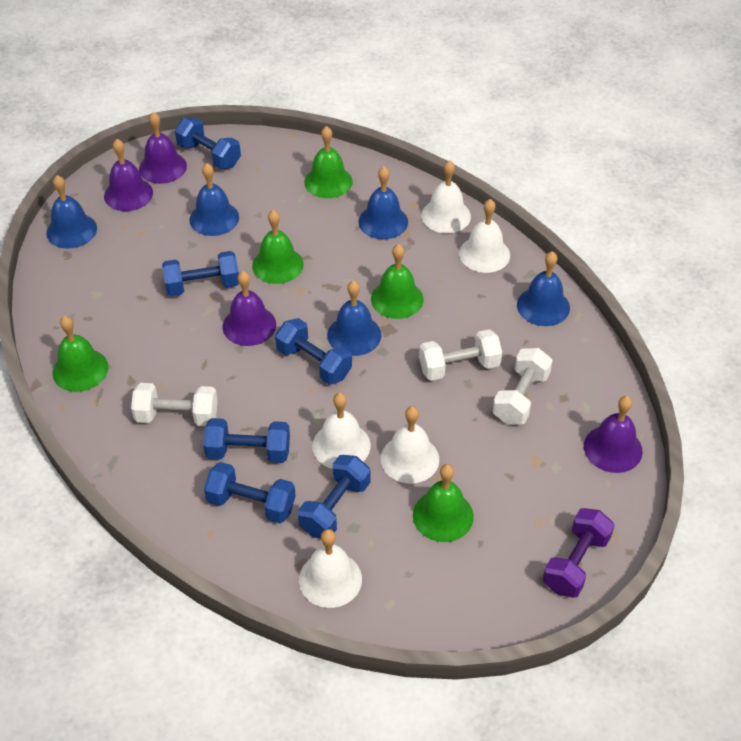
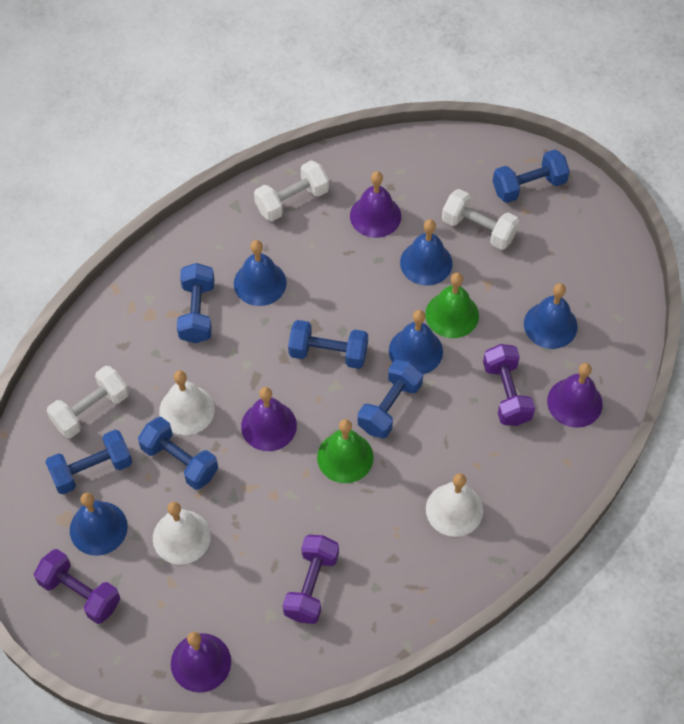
green bell: [52,316,108,392] [252,210,304,284] [304,126,353,198] [371,244,424,319] [413,464,474,542] = 5 -> [317,419,374,483] [425,273,479,338] = 2
purple dumbbell: [543,508,615,598] = 1 -> [34,549,120,624] [282,535,339,624] [483,344,535,426] = 3
white bell: [299,529,362,608] [312,393,371,469] [381,406,439,484] [421,160,471,233] [459,199,510,273] = 5 -> [153,502,211,565] [159,370,215,435] [426,473,483,537] = 3

